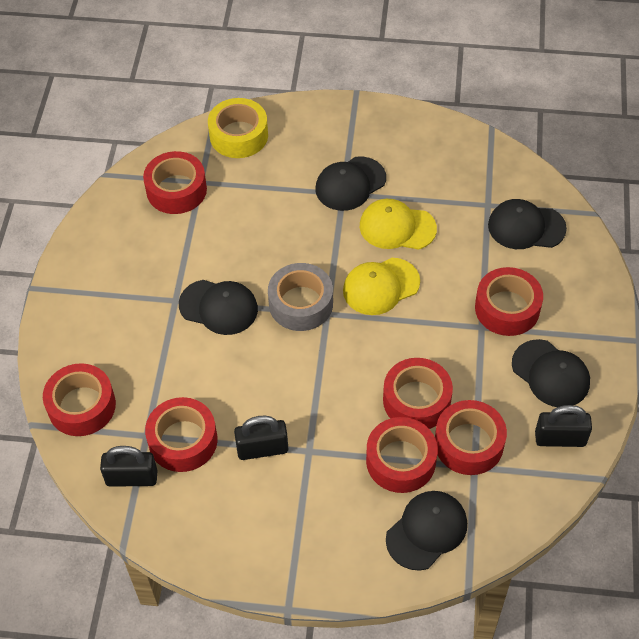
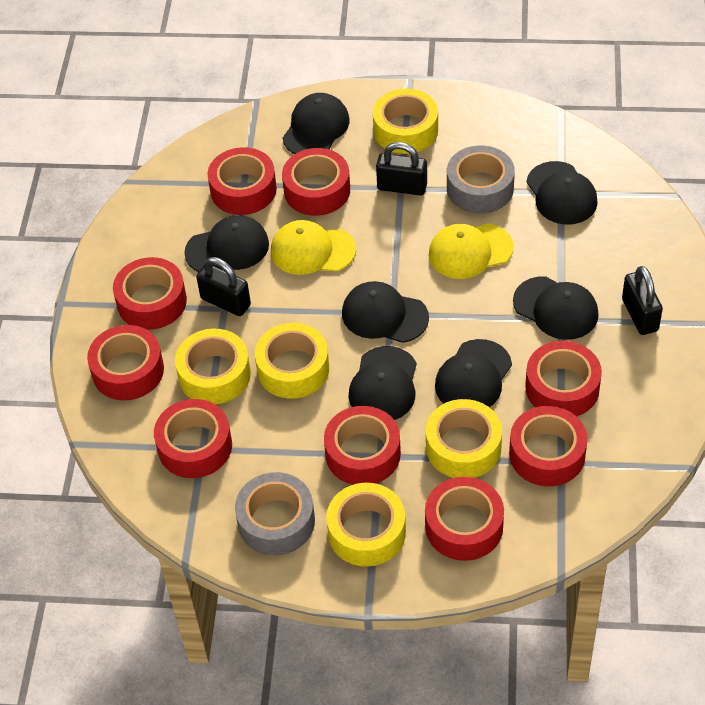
black cap: [179,280,258,335] [316,156,386,211] [386,491,467,571] [488,199,567,249] [512,339,590,407] = 5 -> [184,215,269,272] [283,93,350,154] [342,281,429,343] [348,346,417,420] [435,339,512,407] [513,276,599,340] [526,161,598,225] = 7
grey tape: [268,263,333,331] = 1 -> [235,472,315,555] [447,145,515,214] = 2
red tape: [43,363,116,436] [143,151,207,214] [145,397,217,472] [366,417,438,493] [383,358,453,429] [435,400,507,475] [475,267,543,336] = 7 -> [87,325,164,400] [113,257,187,330] [154,399,232,478] [208,147,277,215] [282,148,350,216] [324,406,401,485] [425,477,504,561] [509,406,588,486] [525,341,602,416] = 9
yellow tape: [208,98,268,158] = 1 -> [175,329,251,404] [255,323,329,399] [326,483,406,567] [373,88,438,154] [426,399,502,478] = 5

